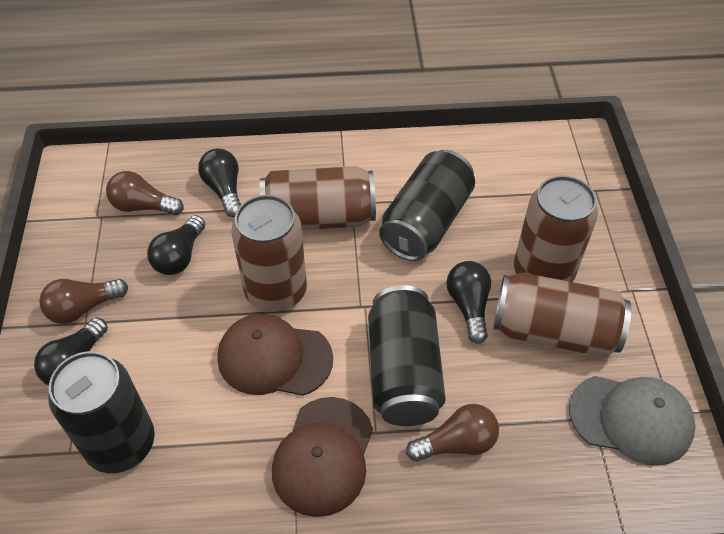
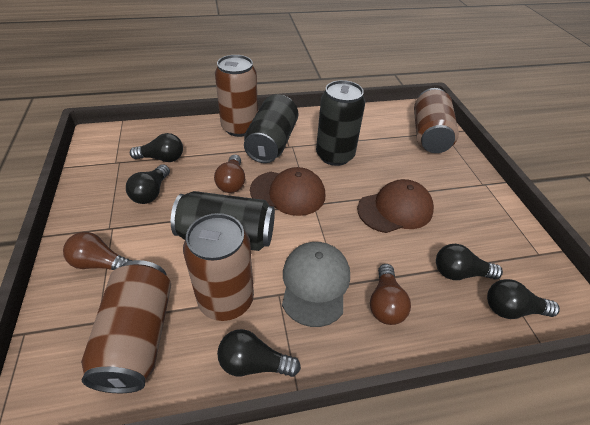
black light bulb: [34,317,108,386] [147,215,205,275] [198,149,241,217] [447,261,491,344] = 4 -> [126,164,170,204] [130,133,183,162] [217,329,301,377] [436,244,503,280] [487,279,560,319] = 5

